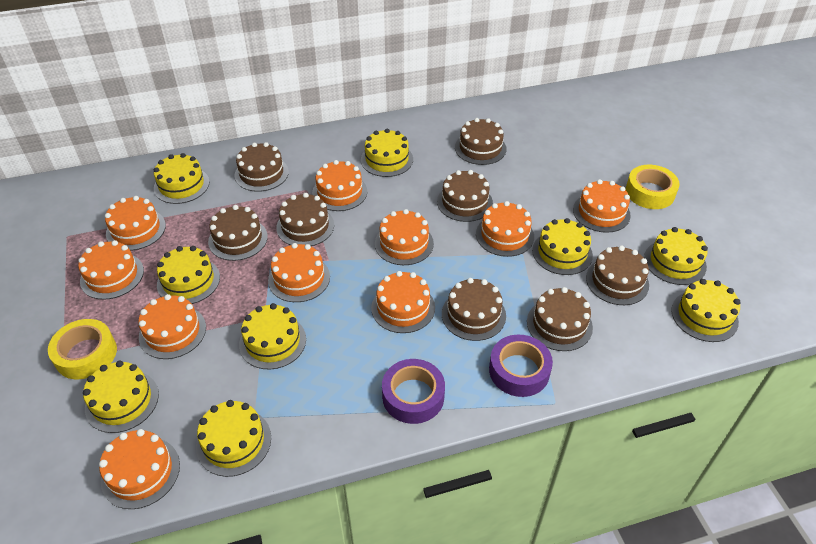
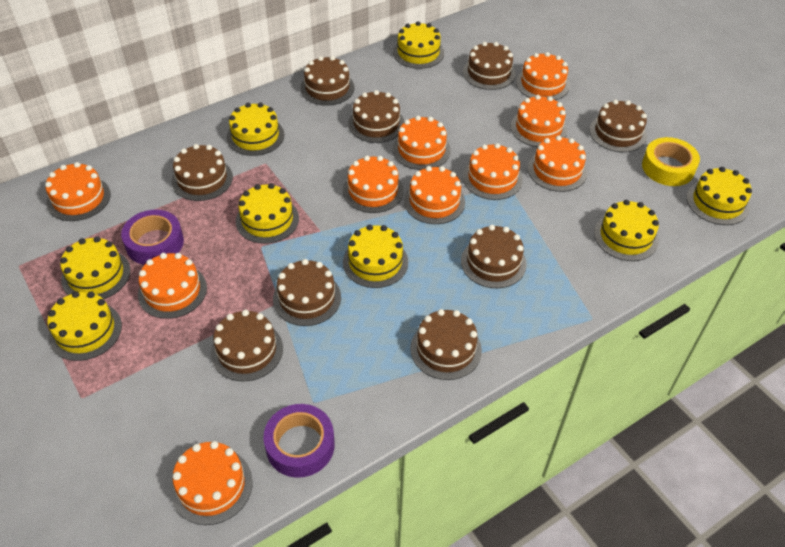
brown cake: [208,205,268,261] [235,142,289,192] [276,193,334,246] [437,170,493,222] [442,278,506,341] [455,118,506,165] [527,287,593,351] [586,246,649,305] = 8 -> [172,144,233,201] [211,309,283,381] [273,259,341,326] [300,56,355,106] [348,90,404,143] [410,309,482,380] [461,225,527,288] [463,42,516,90] [589,100,647,152] = 9
yellow cake: [83,361,159,433] [154,153,209,204] [157,246,220,304] [196,400,271,477] [239,303,306,369] [361,129,413,177] [532,218,593,275] [644,227,708,285] [671,279,741,342] = 9 -> [47,291,122,361] [60,236,130,299] [227,102,285,156] [236,183,299,244] [343,225,408,288] [393,21,444,69] [594,200,659,261] [687,167,752,225] = 8
yellow tape: [48,319,117,379] [626,165,680,209] = 2 -> [642,137,700,186] = 1

